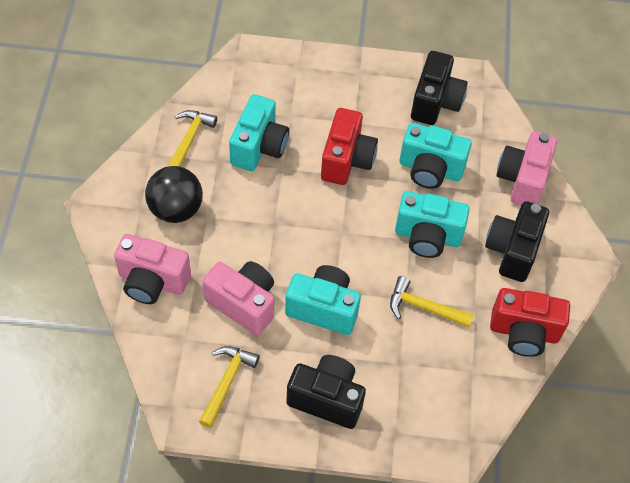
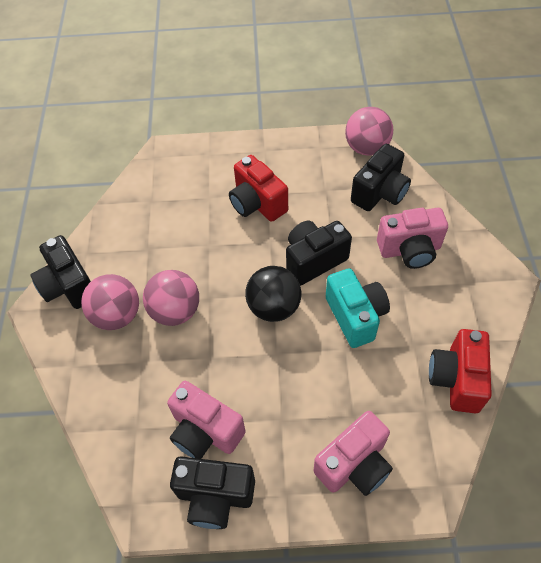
black camera: [286,355,366,429] [411,51,467,125] [485,201,549,282] = 3 -> [31,235,91,309] [170,456,255,529] [286,221,352,286] [351,144,411,211] = 4
pink ball: none = 0 -> [81,274,139,330] [143,270,199,326] [345,107,394,156] = 3
turquoise camera: [229,94,289,171] [285,265,361,335] [395,191,470,258] [400,123,472,189] = 4 -> [326,268,390,348] = 1
yellow hammer: [168,110,217,167] [199,346,260,428] [390,276,474,327] = 3 -> none = 0

